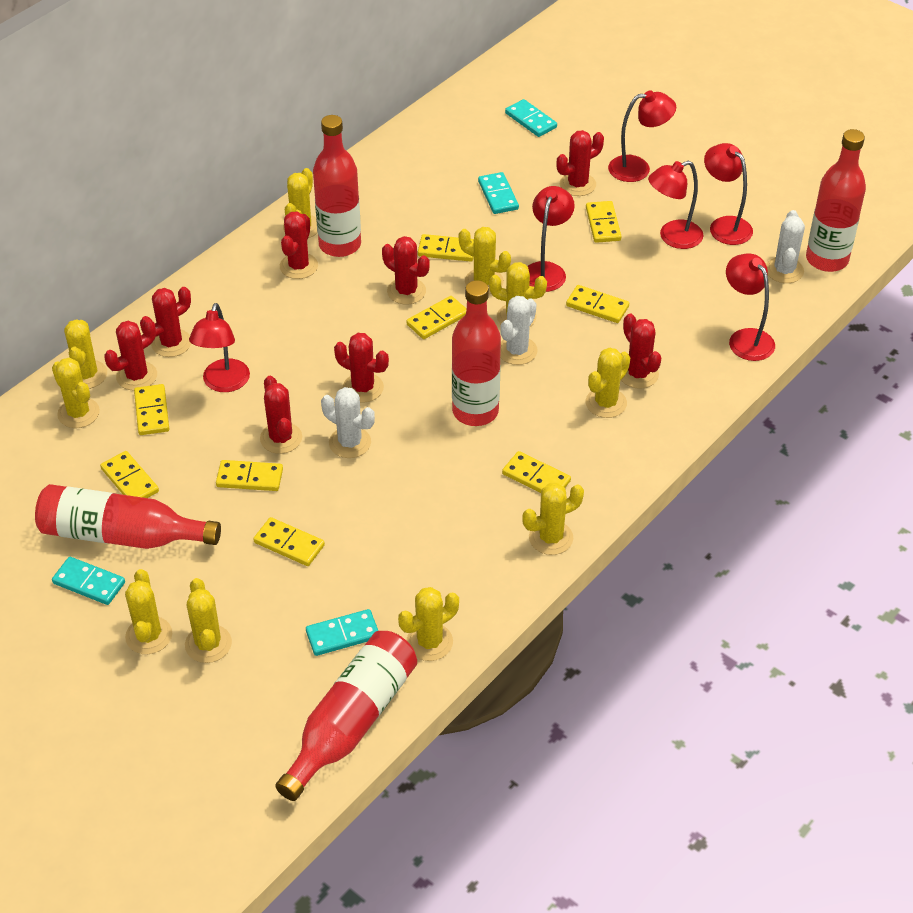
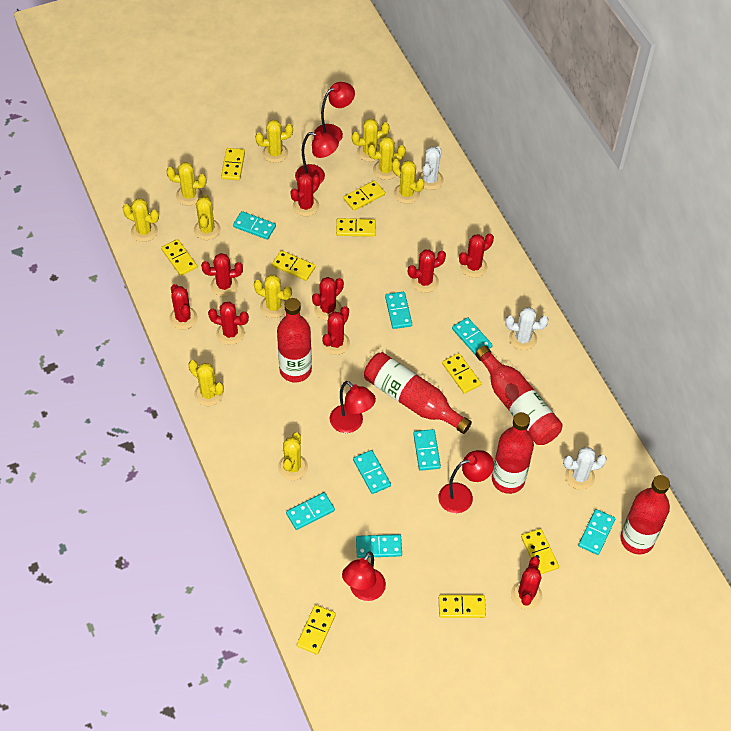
red cactus: [104,319,157,391] [140,287,191,357] [260,376,302,454] [280,211,318,279] [334,333,389,403] [382,236,430,304] [556,130,604,196] [621,314,661,389] = 8 -> [169,284,197,330] [201,253,243,297] [208,302,249,345] [290,173,320,216] [312,277,344,320] [322,306,350,355] [408,250,446,293] [459,233,494,278] [511,557,542,609] = 9
red lamp: [189,303,250,392] [528,186,575,292] [608,90,676,182] [648,161,704,249] [704,143,753,245] [726,253,775,361] = 6 -> [295,132,339,184] [314,82,355,142] [330,381,376,433] [342,552,386,601] [438,450,494,513] = 5
turquoise domino: [52,557,125,605] [306,609,378,656] [478,172,519,214] [505,99,557,137] = 4 -> [233,211,276,240] [286,492,335,530] [353,450,391,494] [356,534,402,558] [385,292,412,329] [413,429,441,471] [452,317,492,356] [578,509,615,555] = 8

